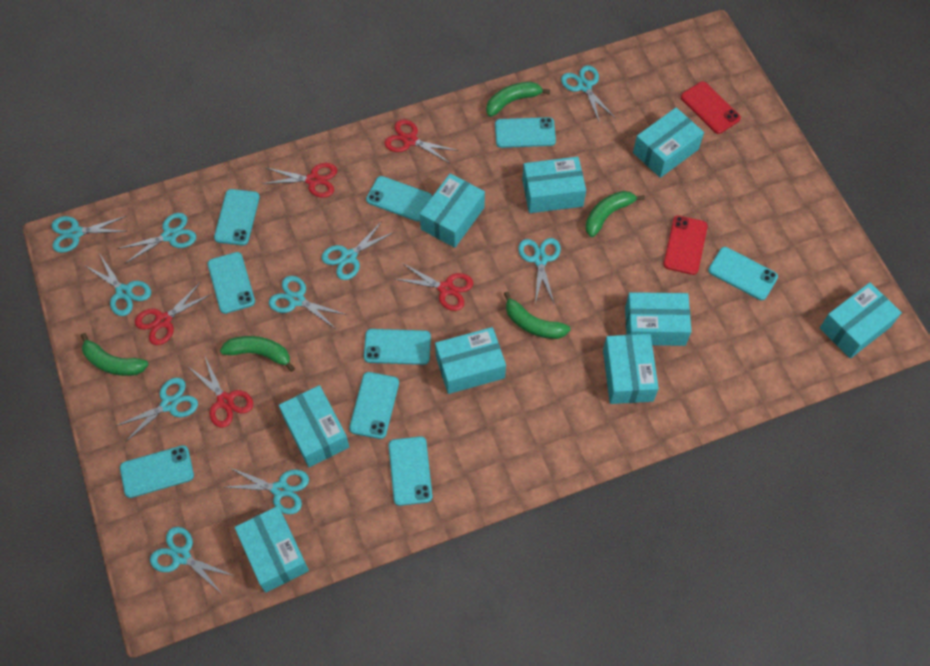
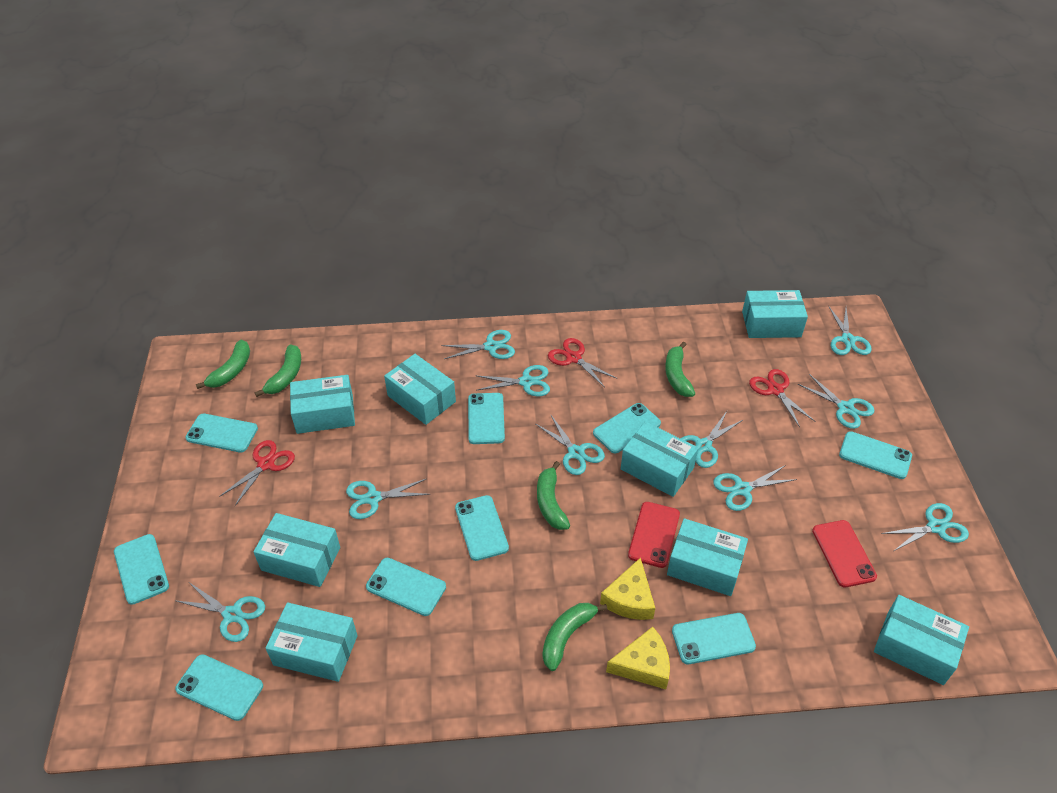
red scissors: [135,282,212,345] [189,357,253,428] [262,163,337,198] [385,119,458,164] [395,263,473,311] = 5 -> [219,440,295,506] [548,338,617,387] [749,369,815,427] = 3
turquoise box: [234,506,309,593] [279,385,349,467] [420,173,485,248] [435,327,506,394] [522,157,586,213] [603,334,659,404] [625,292,691,346] [633,108,704,178] [820,282,902,359] = 9 -> [253,513,340,587] [266,602,358,682] [290,375,355,434] [384,354,456,425] [621,421,698,497] [667,518,748,596] [742,290,808,338] [874,595,969,685] = 8
yellow cheese: none = 0 -> [600,557,655,620] [606,627,670,689] = 2

